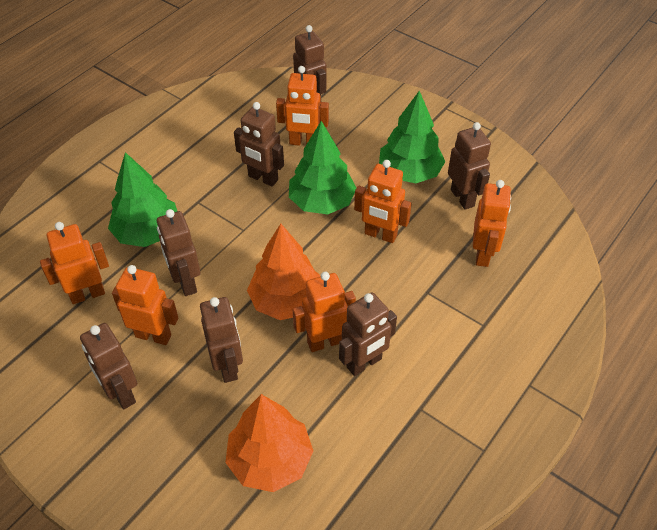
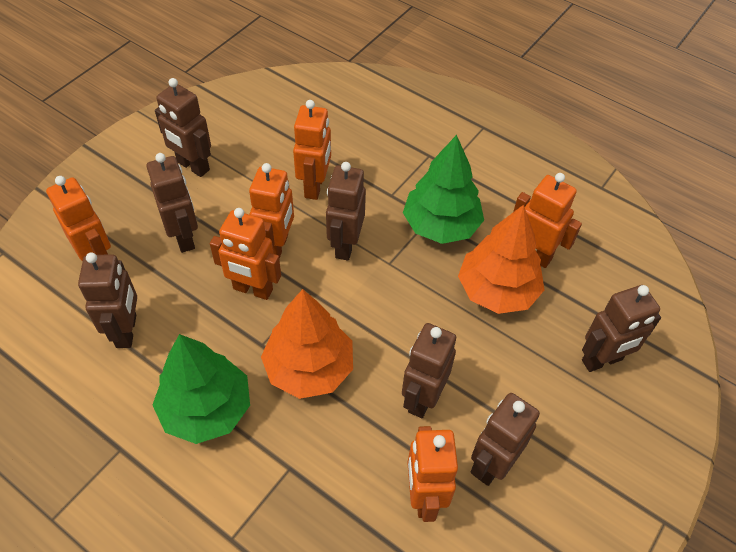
green tree: [108,152,177,247] [289,121,356,214] [379,91,445,183] = 3 -> [152,334,250,444] [403,135,484,244] = 2

